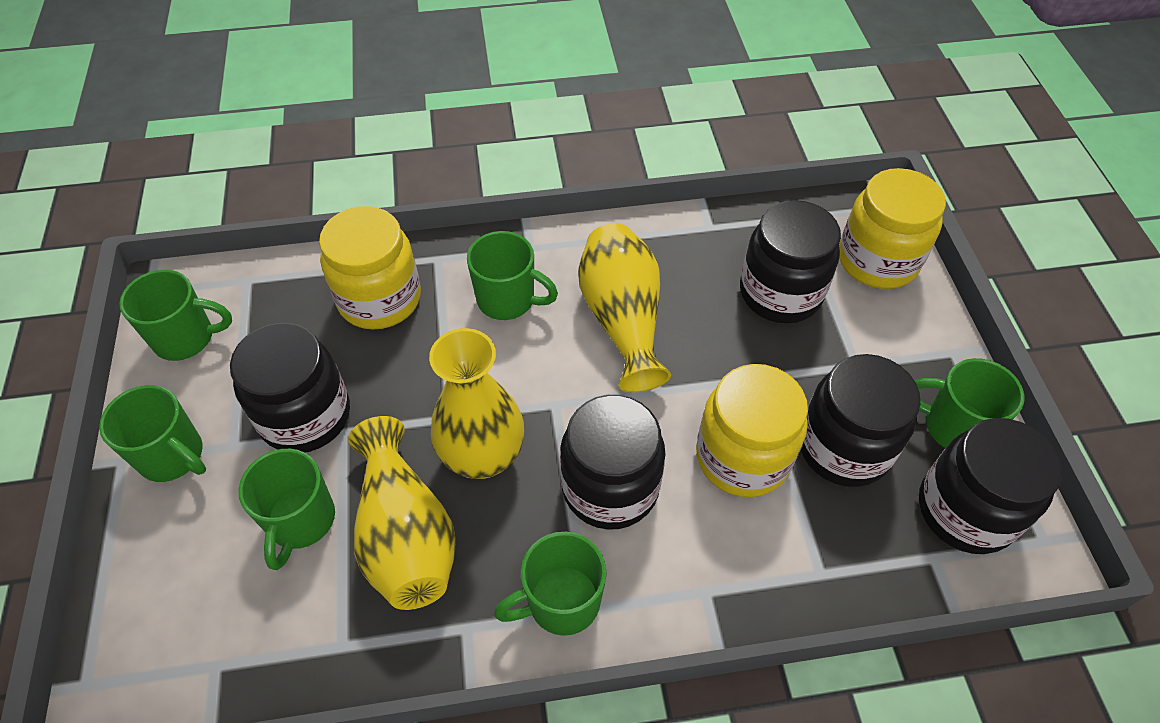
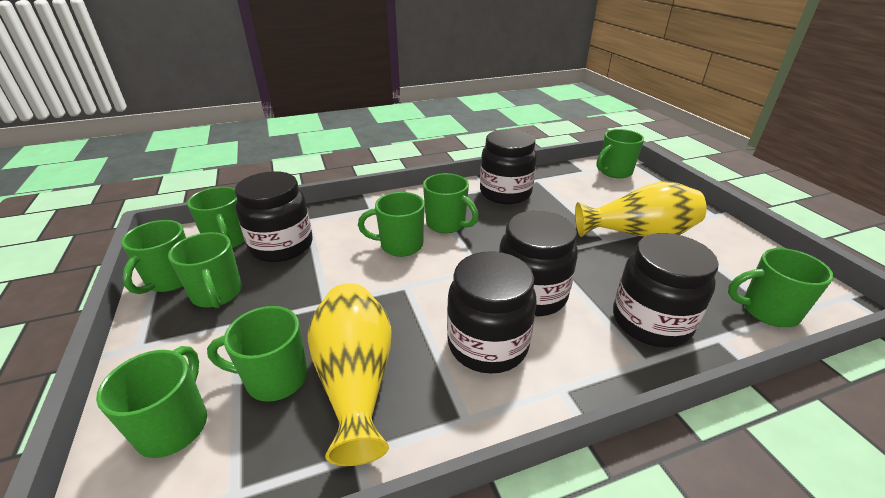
green mug: [99,385,206,482] [119,269,232,361] [238,449,335,570] [467,231,558,320] [494,532,607,636] [914,358,1024,448] = 6 -> [96,346,207,458] [121,220,186,294] [168,232,242,308] [187,187,245,248] [207,306,308,402] [358,192,425,257] [423,173,479,234] [597,129,644,178] [728,248,834,327] = 9
yellow jar: [319,206,421,330] [696,364,808,497] [839,168,946,289] = 3 -> none = 0
yellow vase: [348,416,456,610] [429,328,524,479] [578,223,671,392] = 3 -> [307,283,392,466] [575,182,707,237] = 2

